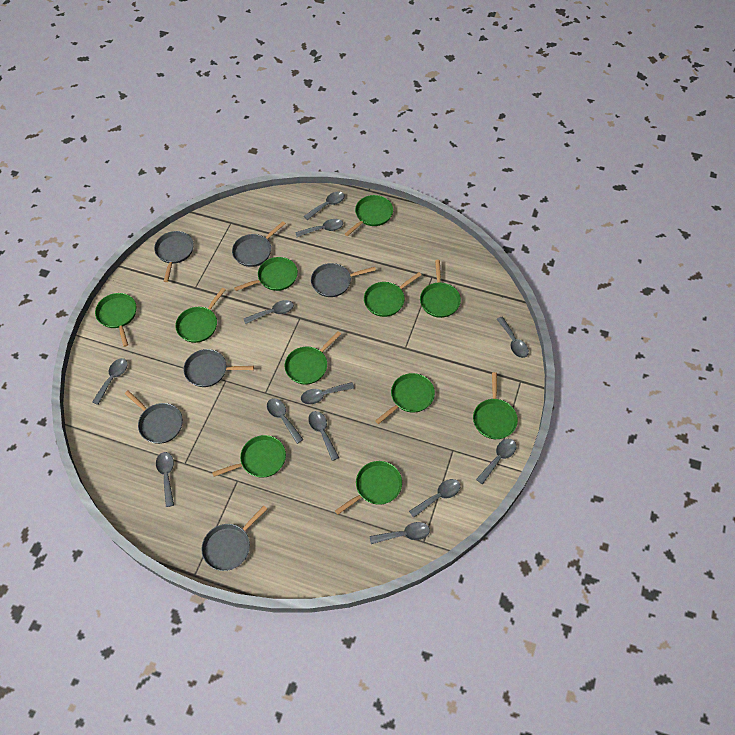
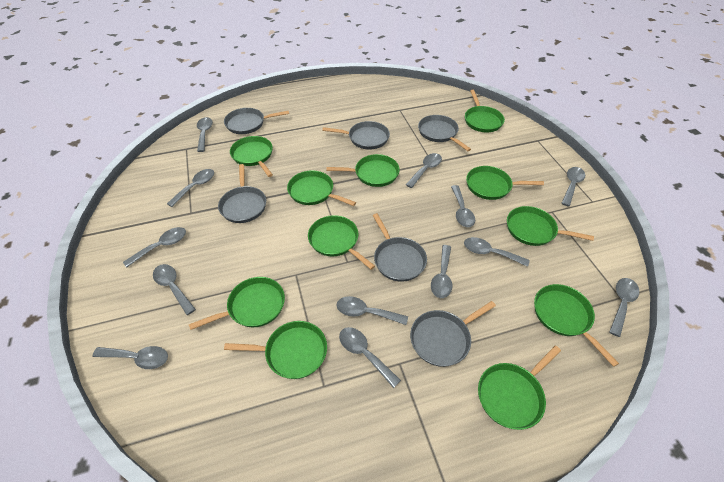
grey spoon: [92,358,128,405] [156,452,174,507] [244,300,294,324] [267,398,304,444] [295,219,343,237] [301,382,354,404] [304,192,345,220] [308,411,339,461] [370,522,430,544] [409,479,460,518] [476,439,516,484] [497,317,529,358] = 12 -> [92,346,168,369] [123,227,186,268] [153,264,196,315] [167,169,214,207] [197,117,213,152] [336,296,408,325] [339,327,401,388] [406,153,442,188] [431,245,452,298] [451,185,475,227] [464,237,530,267] [561,167,585,207] [609,278,639,337] = 13

